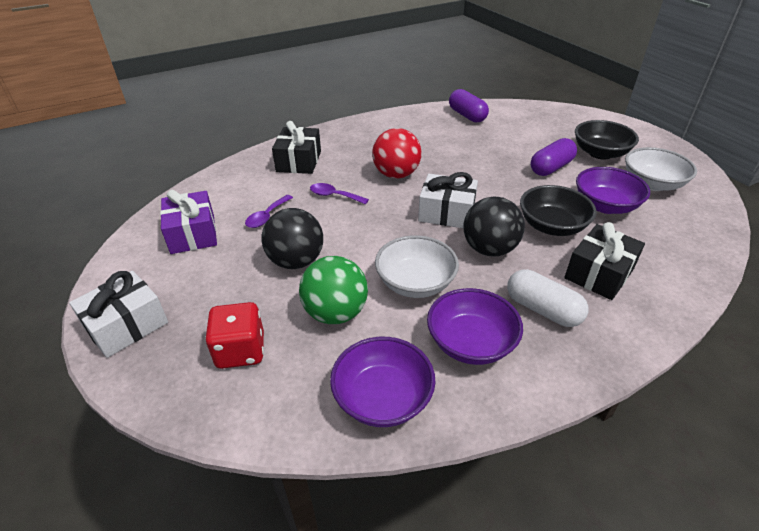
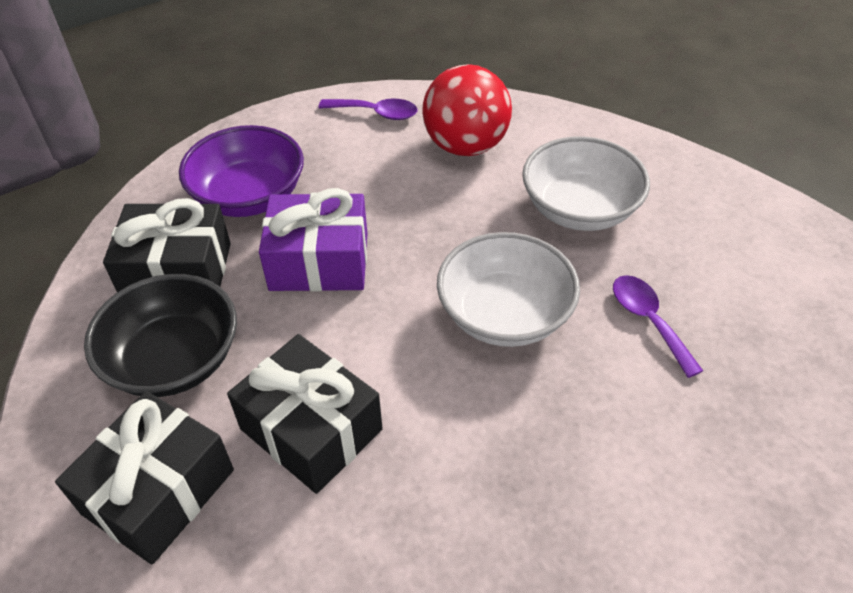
black ball: [261,208,323,269] [463,196,525,257] = 2 -> none = 0
black bowl: [520,185,597,236] [575,120,639,160] = 2 -> [84,274,237,397] = 1
black gift: [272,121,321,174] [564,222,645,300] = 2 -> [55,391,234,564] [103,198,231,292] [227,334,383,494] = 3
green ball: [299,256,368,324] = 1 -> none = 0
purple bowl: [330,337,436,427] [427,288,523,365] [576,167,650,214] = 3 -> [179,125,304,217] = 1
purple capsule: [449,89,489,123] [530,138,577,176] = 2 -> none = 0
red dice: [205,302,264,369] = 1 -> none = 0
white capsule: [507,269,588,327] = 1 -> none = 0
white gift: [69,271,168,358] [418,172,478,228] = 2 -> none = 0

